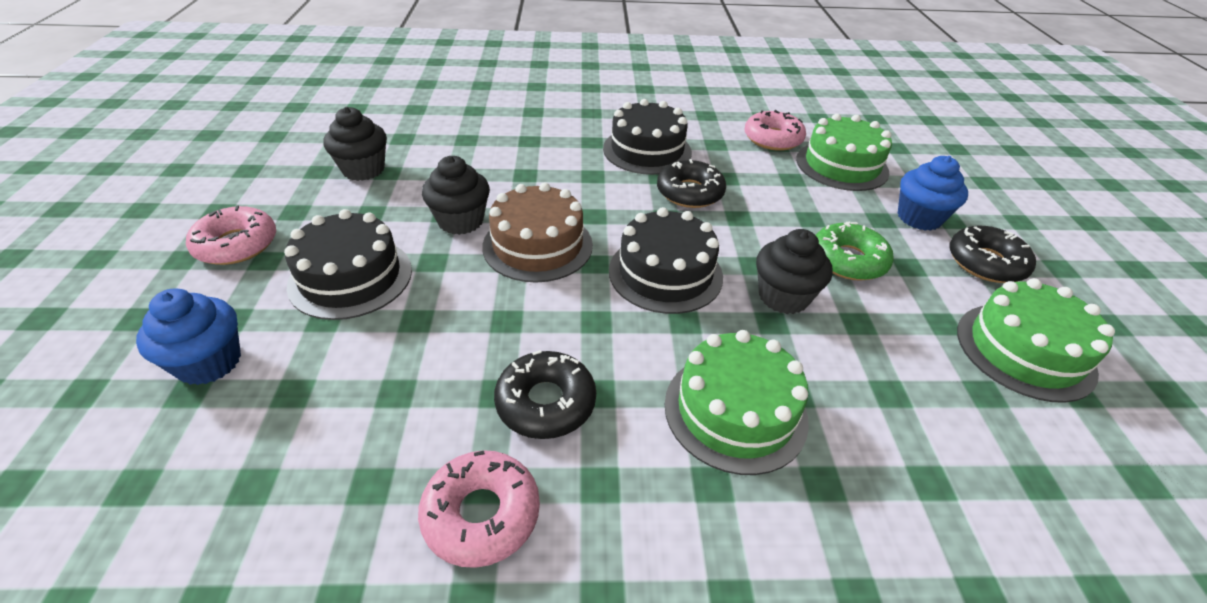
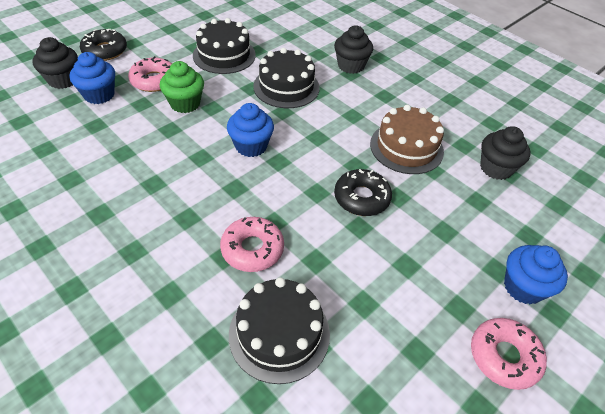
black donut: [494,350,596,439] [657,159,726,208] [949,226,1036,283] = 3 -> [80,29,127,61] [334,169,392,216] = 2
blue cupcake: [136,289,241,385] [898,156,968,231] = 2 -> [70,52,115,104] [227,103,274,157] [504,245,568,305] = 3
green cake: [665,330,809,475] [796,114,892,191] [957,278,1115,403] = 3 -> none = 0
green cupcake: none = 0 -> [160,61,204,113] = 1
green donut: [816,221,894,281] = 1 -> none = 0

